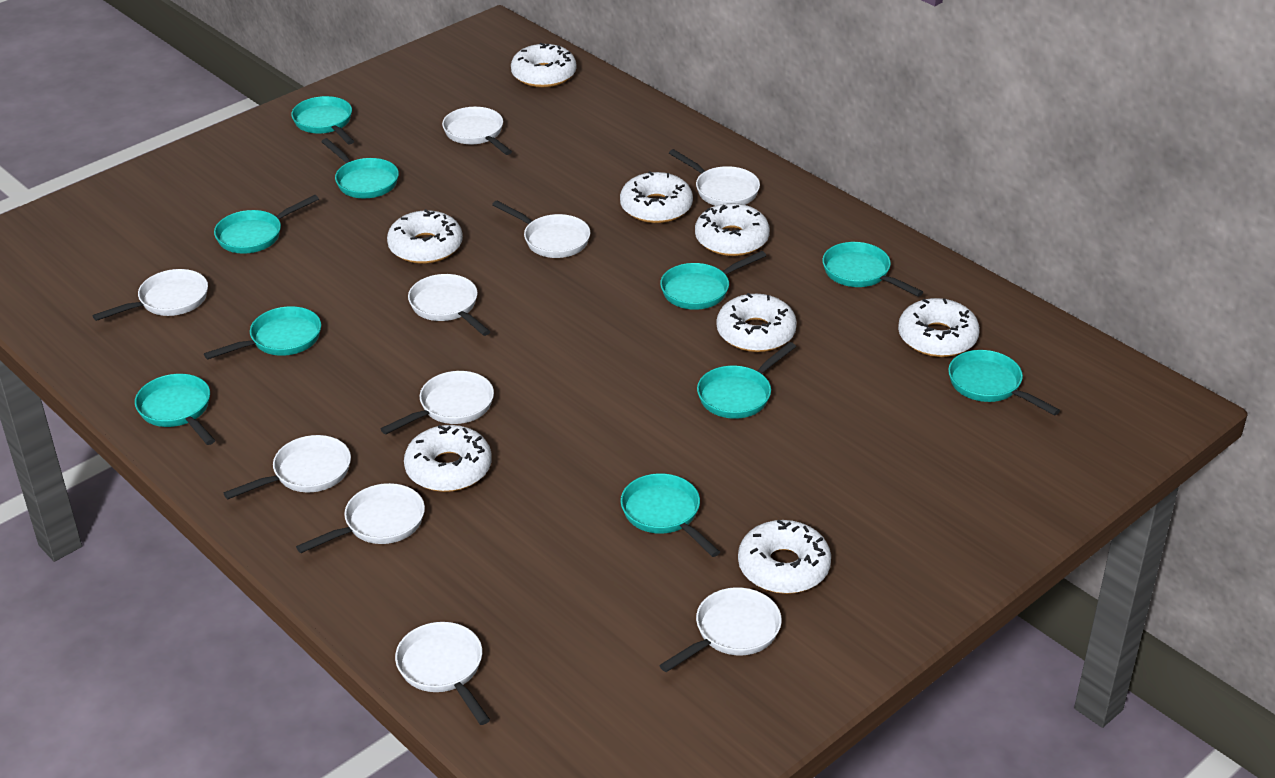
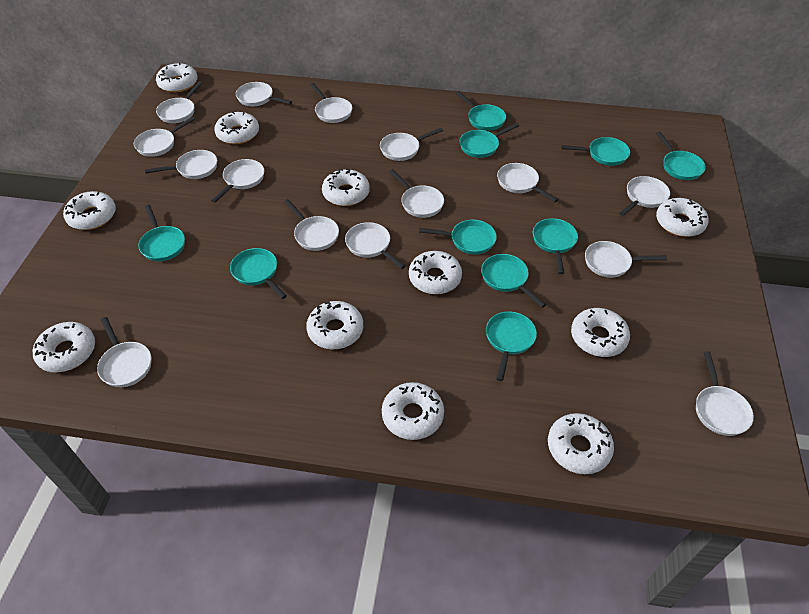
white donut: [387,209,463,264] [404,425,492,492] [511,43,576,88] [620,171,693,223] [695,203,770,256] [716,293,797,352] [738,520,831,594] [898,298,980,357] = 8 -> [33,322,95,373] [63,191,116,230] [156,63,198,92] [214,112,259,144] [306,301,363,349] [322,169,370,206] [382,382,444,440] [409,251,462,294] [548,413,614,474] [571,308,630,357] [656,198,709,237] = 11
white pan: [92,269,208,321] [224,435,351,499] [296,483,425,553] [381,371,494,434] [395,622,490,725] [408,274,491,336] [442,107,512,155] [492,201,590,258] [659,587,782,672] [669,149,760,206] = 10 -> [97,317,151,387] [134,117,195,157] [145,150,217,179] [156,81,203,123] [211,159,264,203] [236,82,292,106] [284,199,339,251] [310,83,352,123] [345,222,406,269] [380,128,443,161] [389,169,444,218] [497,163,558,202] [585,241,667,278] [619,176,670,216] [696,351,754,436] = 15

